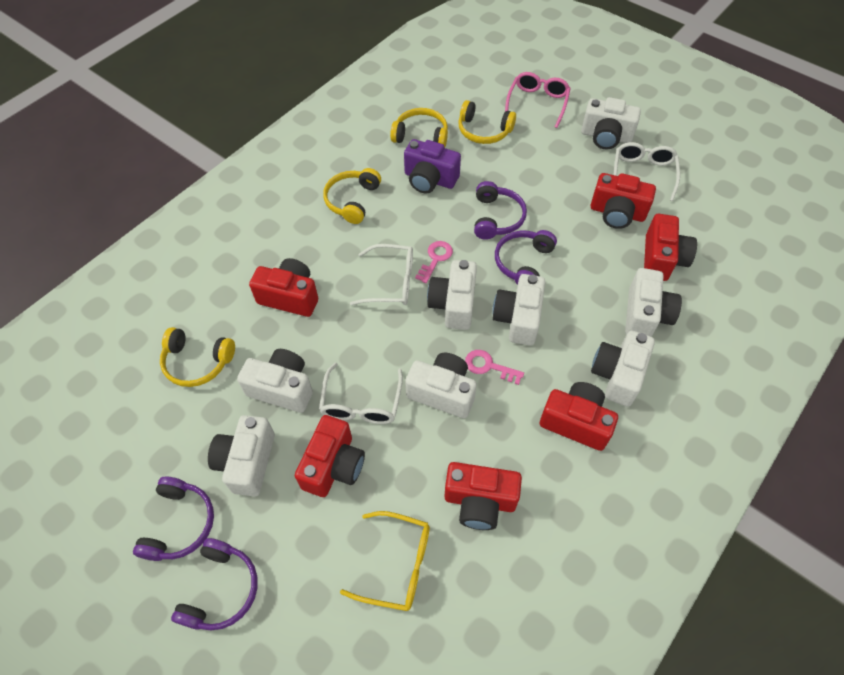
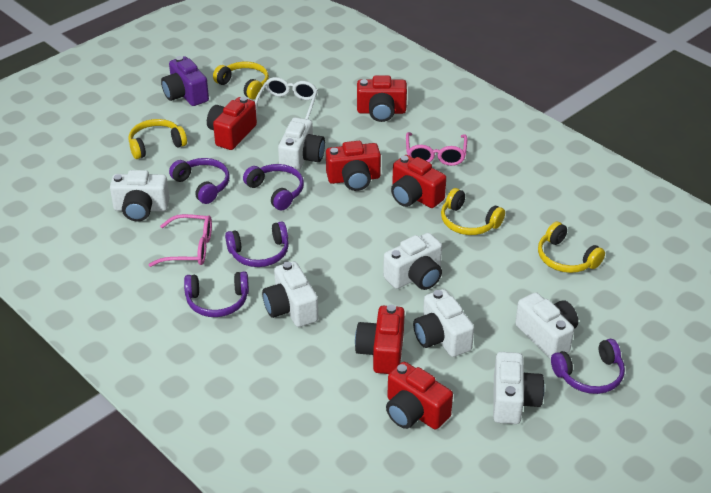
pink glasses: [505,72,571,128] = 1 -> [149,214,212,267] [406,132,467,166] = 2
pink key: [415,241,453,283] [465,350,524,385] = 2 -> none = 0
purple headphones: [133,477,214,561] [171,538,258,630] [474,181,527,240] [495,230,557,285] = 4 -> [169,158,230,204] [184,271,249,317] [225,221,289,267] [243,164,304,210] [551,339,625,394] = 5
white camera: [208,415,275,497] [237,349,313,413] [405,353,477,418] [427,260,477,330] [492,274,545,346] [581,97,641,149] [591,330,655,407] [625,268,682,337] = 8 -> [110,170,170,222] [262,261,318,327] [278,117,325,171] [383,233,442,290] [413,289,474,357] [493,352,544,424] [515,292,578,359] = 7
white glasses: [319,363,403,424] [350,244,413,305] [614,142,680,201] = 3 -> [255,77,318,119] = 1
yellow glasses: [340,511,430,611] = 1 -> none = 0

